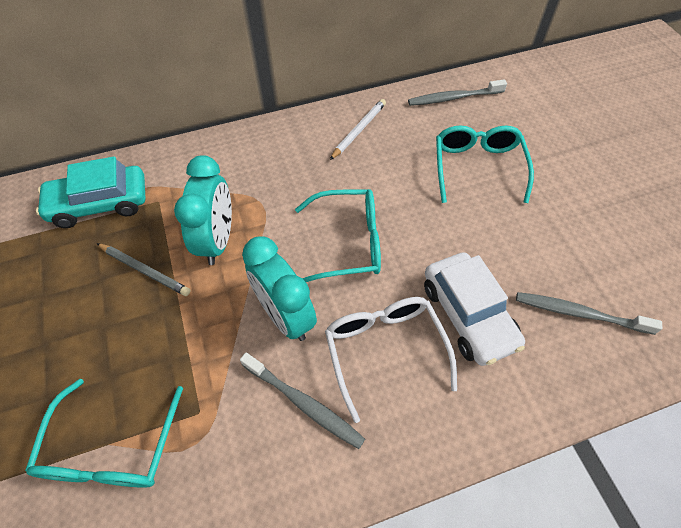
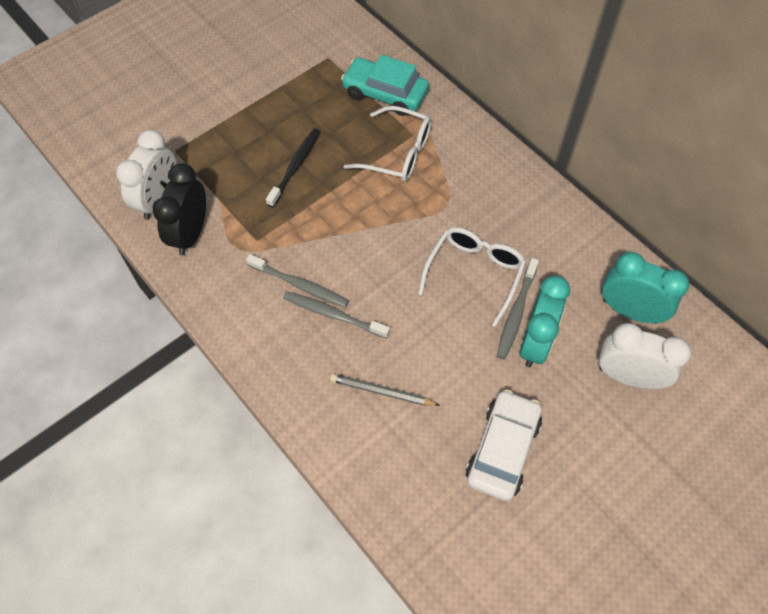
black clock: none = 0 -> [153,163,206,255] = 1
black toothbrush: none = 0 -> [266,129,320,208] = 1
turquoise glasses: [25,379,183,488] [295,189,381,282] [436,126,534,203] = 3 -> none = 0
white clock: none = 0 -> [116,130,177,220] [599,323,691,389] = 2
white glasses: [325,297,457,423] = 1 -> [343,106,432,182] [418,227,526,327] = 2
white pencil: [330,99,386,160] = 1 -> none = 0

